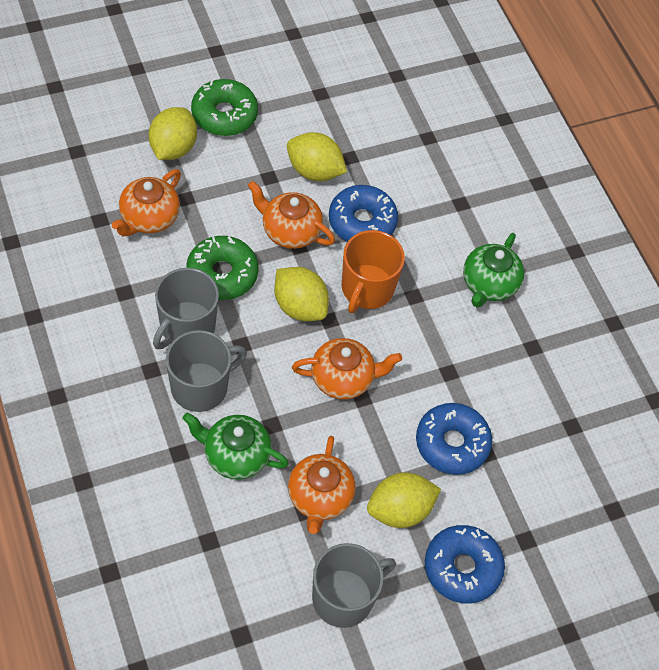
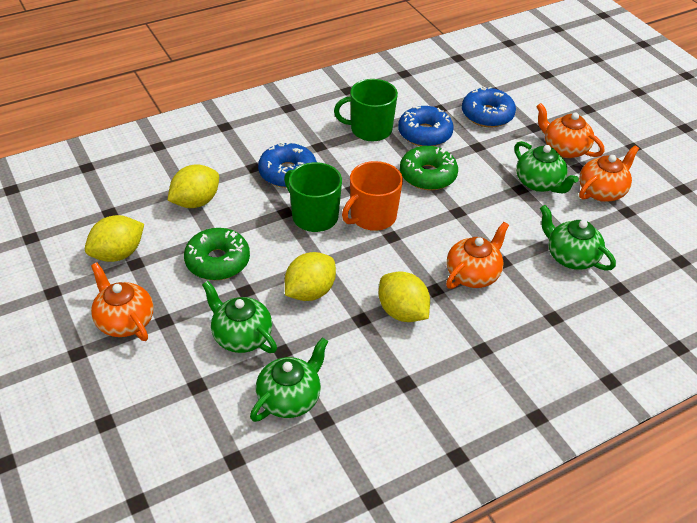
green mug: none = 0 -> [284,162,342,232] [334,79,398,141] = 2
green teapot: [183,413,289,480] [463,233,524,307] = 2 -> [202,281,277,353] [250,338,328,422] [514,141,579,193] [540,205,616,271] = 4
grey mug: [153,268,219,349] [166,330,247,412] [312,543,396,628] = 3 -> none = 0

